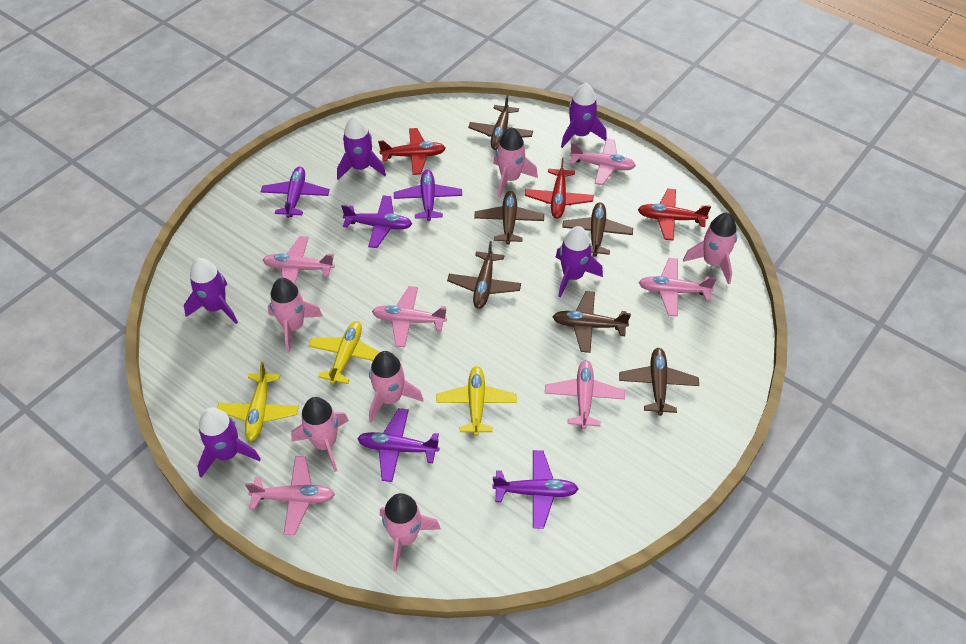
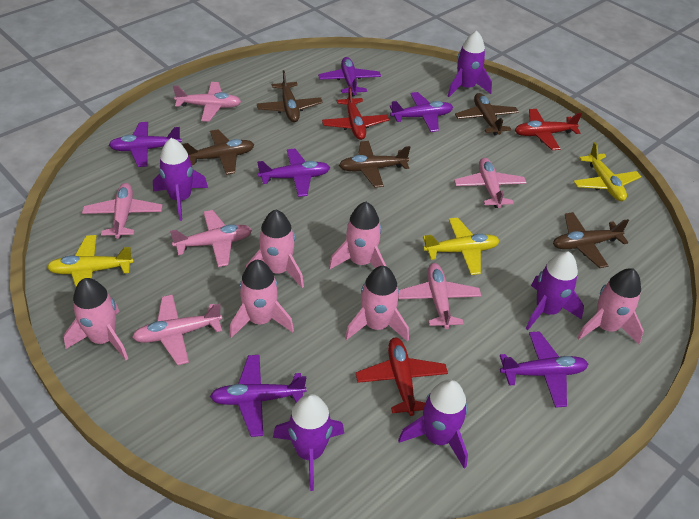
brown plane: [447,241,521,309] [468,95,533,150] [474,191,544,245] [553,291,631,353] [562,202,633,257] [619,348,699,416] = 6 -> [182,129,255,175] [257,70,323,122] [339,141,410,188] [455,93,519,136] [553,212,629,268] = 5
purple plane: [261,167,330,218] [341,195,412,248] [357,408,440,482] [394,170,462,221] [492,450,579,529] = 5 -> [109,122,182,167] [210,355,306,437] [257,149,330,197] [318,57,381,96] [390,92,453,132] [500,331,588,408] = 6

